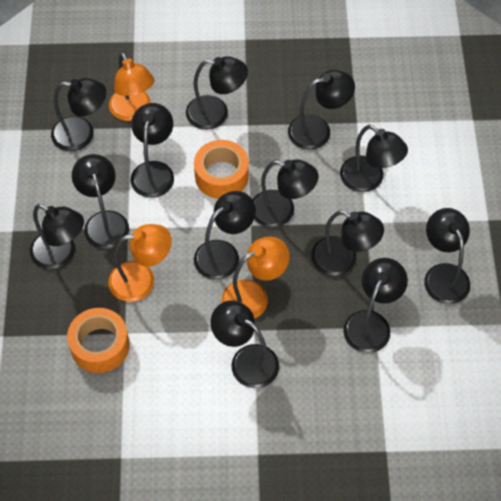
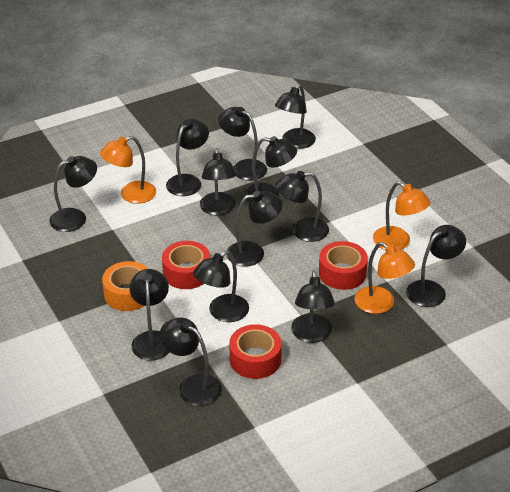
orange tape: [67,308,130,373] [194,140,249,199] = 2 -> [102,261,148,311] = 1
red tape: none = 0 -> [162,241,210,289] [229,324,282,379] [319,241,368,290] = 3

